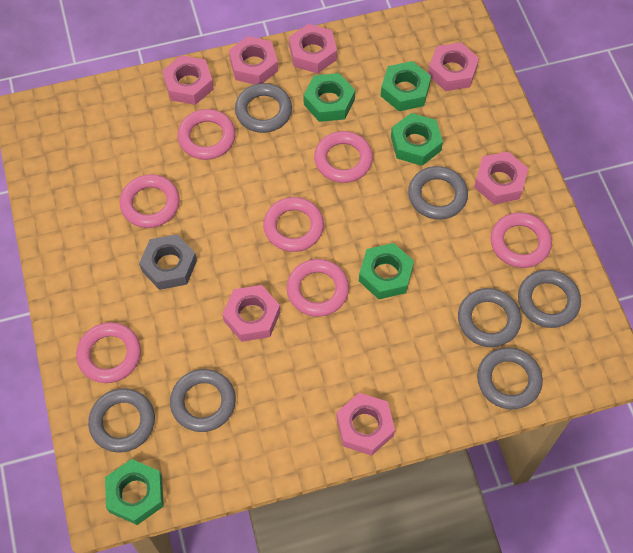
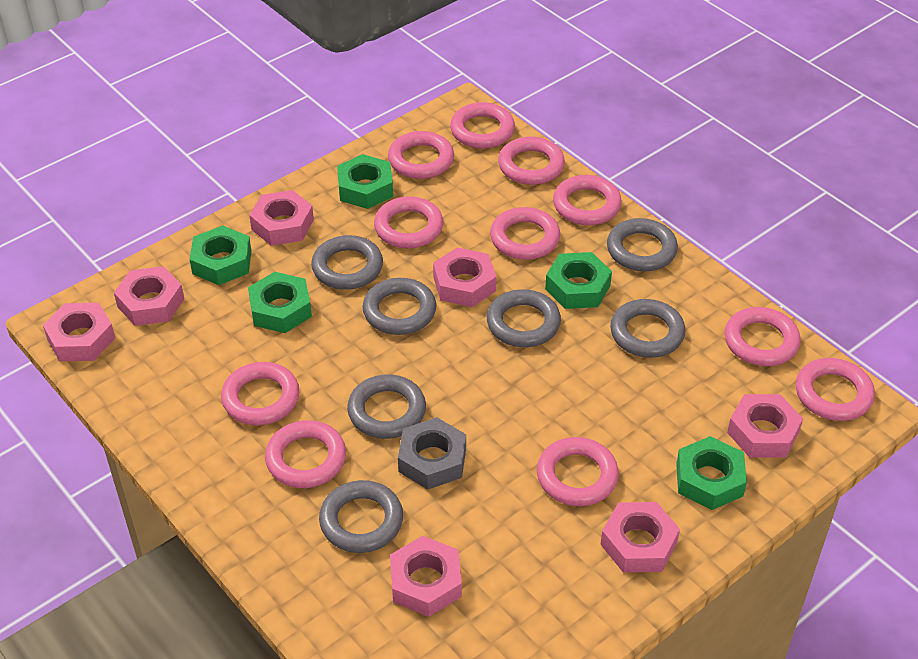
pink ring: [76,322,141,383] [120,174,180,228] [178,109,236,160] [263,197,324,252] [287,259,349,317] [314,131,373,183] [491,213,552,268] = 7 -> [221,362,300,425] [265,420,346,488] [374,196,443,248] [388,131,454,179] [450,102,515,148] [490,207,560,260] [498,137,565,185] [537,437,619,506] [553,175,622,225] [724,307,801,366] [796,358,875,421] = 11

